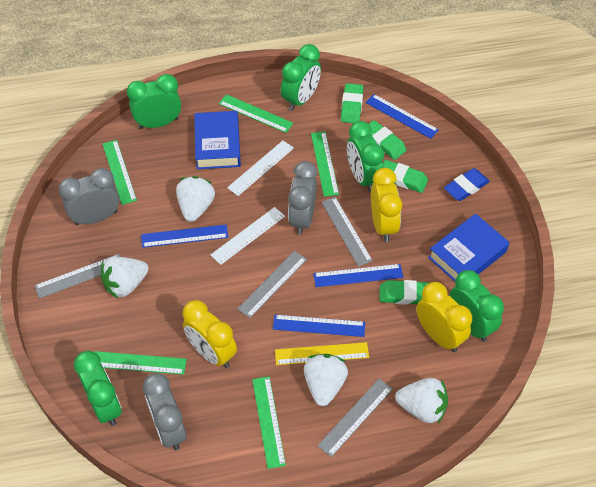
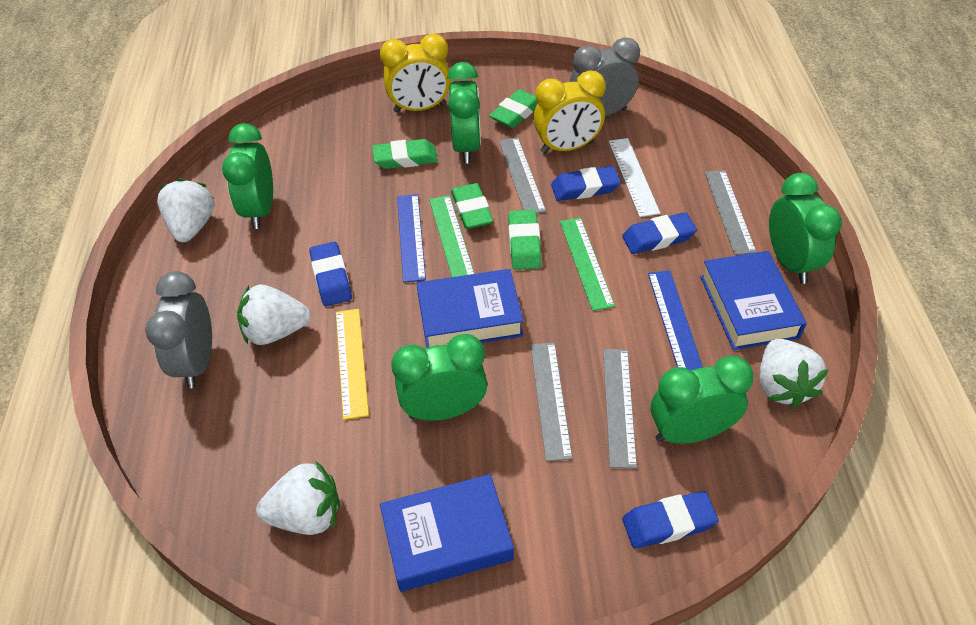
blue book: [194,111,241,169] [428,214,510,281] = 2 -> [380,474,514,592] [417,269,524,348] [700,251,806,350] = 3
blue eraser: [444,168,490,201] = 1 -> [309,242,352,306] [551,166,621,201] [622,212,697,254] [622,491,719,549] = 4
blue ruler: [141,225,228,248] [273,315,365,337] [313,264,403,287] [366,94,439,139] = 4 -> [397,194,426,283] [648,270,703,370] = 2
green ruler: [94,351,187,375] [103,140,137,205] [219,94,293,133] [252,376,286,469] [311,132,339,197] = 5 -> [429,195,474,277] [560,218,615,311] = 2
grey clock: [59,168,119,225] [143,373,186,450] [288,161,317,235] = 3 -> [145,271,212,388] [570,38,640,116] = 2
white ruler: [211,207,285,265] [227,141,294,196] = 2 -> [609,138,660,217] = 1
yellow clock: [183,300,237,368] [371,168,402,242] [416,282,472,352] = 3 -> [380,34,451,113] [533,70,606,154] = 2

